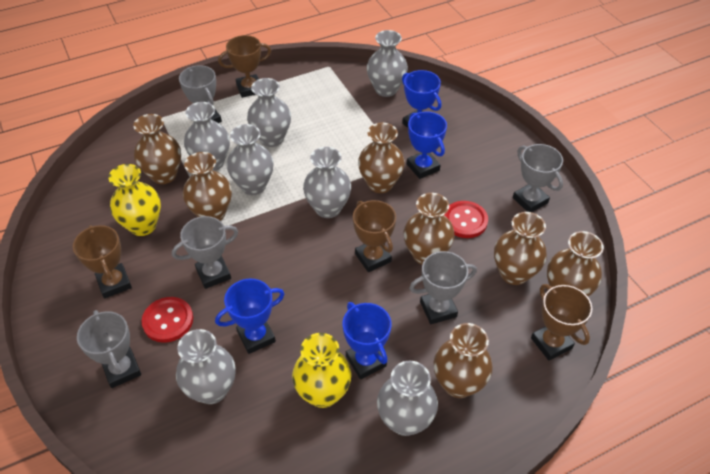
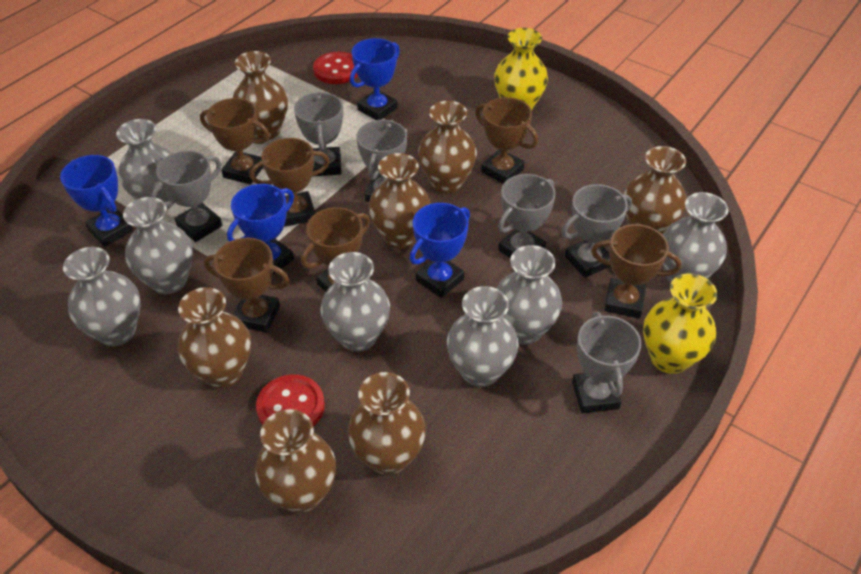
brown trophy: [73,225,132,299] [218,35,271,98] [353,200,396,272] [531,284,593,361] = 4 -> [200,98,270,184] [204,238,290,332] [250,138,330,227] [301,207,370,292] [475,97,538,184] [591,224,681,319] = 6
grey trophy: [77,310,141,388] [172,216,238,289] [179,65,222,123] [409,251,477,324] [513,144,563,212] = 5 -> [151,151,222,242] [294,92,343,176] [357,120,407,202] [498,174,556,259] [562,184,632,278] [572,312,642,413] = 6

